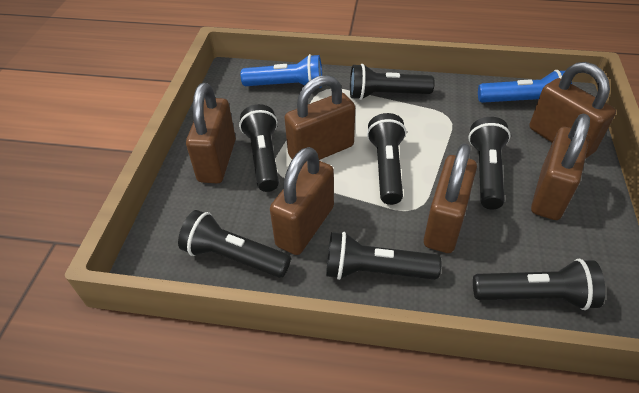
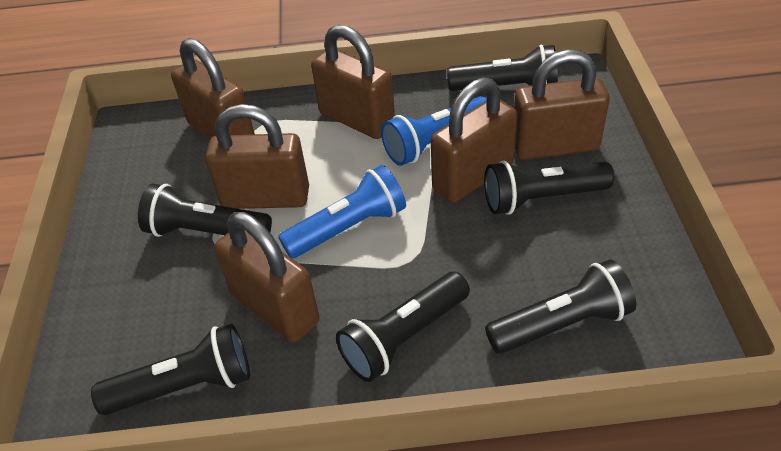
black flashlight: [178,210,291,278] [239,104,279,192] [326,232,442,280] [350,64,435,100] [367,113,406,205] [468,117,511,209] [473,259,605,310] = 7 -> [91,324,250,415] [138,184,272,237] [336,272,470,382] [447,45,558,91] [484,161,614,215] [485,259,636,354] = 6

